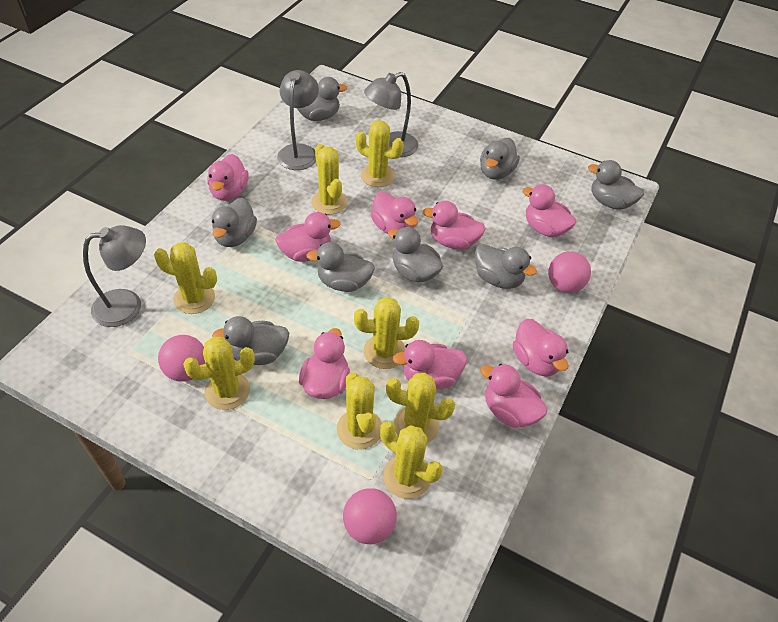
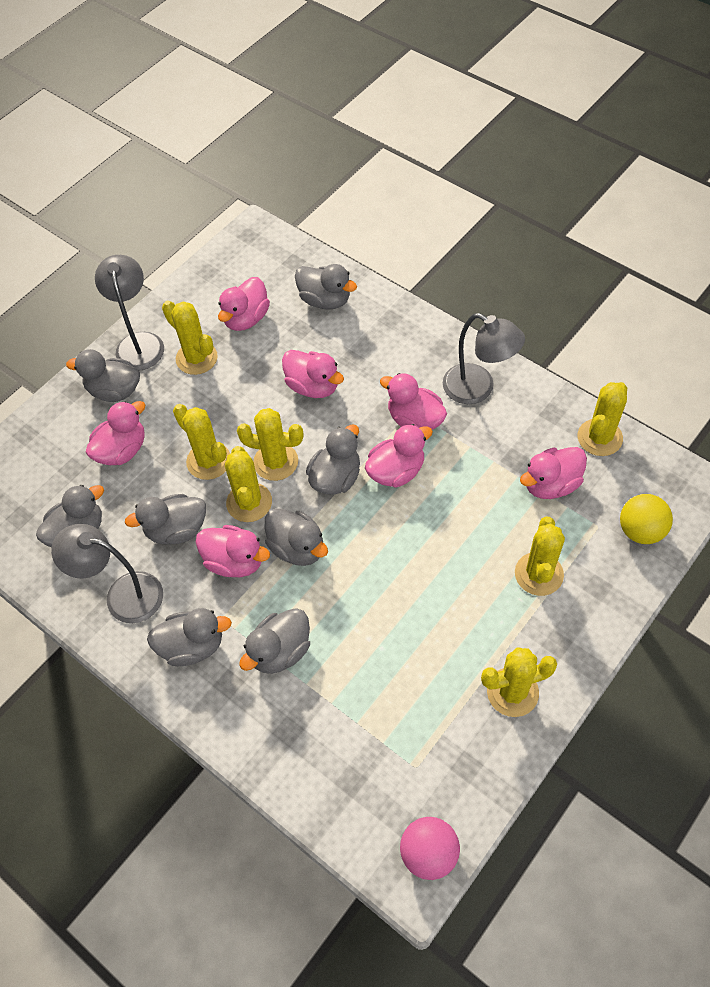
pink ball: [158,335,206,382] [343,488,397,544] [548,251,591,293] = 3 -> [400,817,460,880] = 1
pink duck: [207,154,249,201] [276,212,340,262] [299,328,350,399] [371,192,418,234] [393,340,467,389] [422,201,486,249] [480,364,548,428] [513,319,568,377] [522,184,576,237] = 9 -> [86,401,145,465] [196,525,270,577] [218,277,270,331] [282,350,344,398] [365,424,433,488] [380,373,447,430] [520,447,587,499] = 7
yellow ball: none = 0 -> [620,494,673,544] = 1
yellow cactus: [154,242,217,314] [183,337,255,410] [311,144,347,215] [337,372,382,450] [354,297,419,369] [356,120,404,187] [380,421,443,499] [386,373,455,443] = 8 -> [162,300,218,375] [173,404,230,480] [225,446,272,522] [237,408,303,481] [481,647,557,717] [515,516,565,596] [577,382,627,456] = 7

